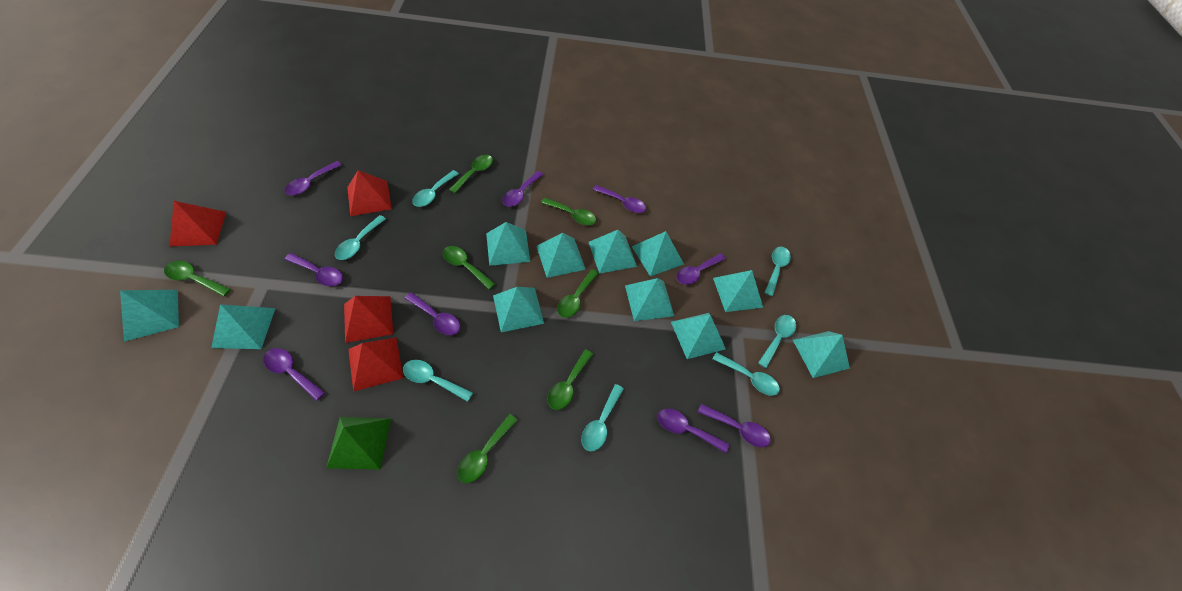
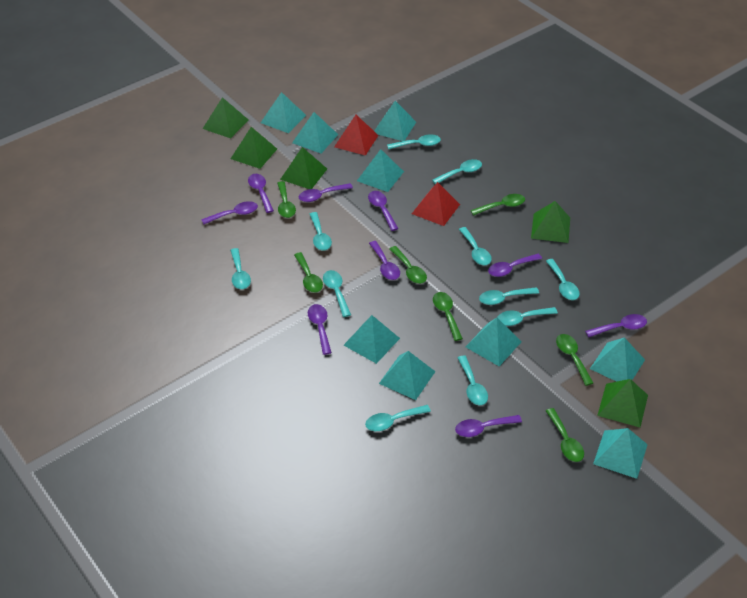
green pyramid: [326,417,391,470] = 1 -> [203,97,248,139] [231,127,277,169] [280,147,327,189] [531,201,570,243] [597,379,648,427] = 5
red pyramid: [169,201,226,247] [344,296,393,343] [347,170,392,216] [348,338,403,391] = 4 -> [334,115,379,156] [412,182,460,226] = 2
turquoise pyramid: [120,290,179,342] [211,304,276,349] [486,222,530,266] [493,287,544,332] [537,233,586,278] [589,230,637,274] [625,278,674,321] [632,231,684,277] [671,313,726,359] [713,270,763,312] [793,331,850,378] = 11 -> [261,92,306,133] [292,112,338,153] [344,315,400,364] [357,149,404,192] [374,101,416,141] [379,351,436,400] [466,318,522,366] [590,337,645,382] [593,428,648,479] = 9
turquoise spoon: [335,215,386,260] [403,360,473,402] [412,170,459,207] [581,384,624,451] [713,352,780,396] [758,315,796,368] [765,247,791,296] = 7 -> [230,248,251,289] [310,212,332,250] [323,270,351,317] [365,405,431,431] [387,134,441,150] [432,159,482,184] [458,355,488,405] [459,227,492,265] [479,287,539,305] [497,307,558,326] [546,259,580,300] = 11

